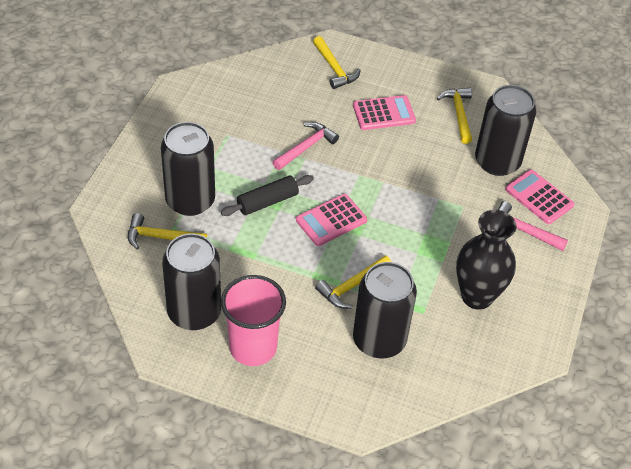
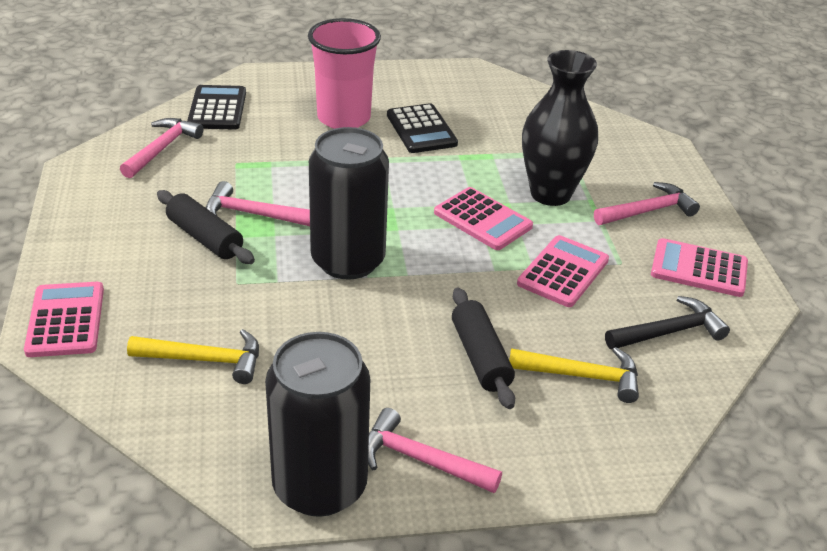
black calculator: none = 0 -> [187,85,246,130] [387,103,458,153] = 2
black can: [161,122,215,216] [162,233,221,330] [353,262,417,358] [475,85,536,176] = 4 -> [265,332,370,517] [309,127,389,280] = 2
black hammer: none = 0 -> [605,296,730,350] = 1
black rolling pin: [221,175,314,216] = 1 -> [157,190,255,264] [452,287,515,409] = 2
pink calculator: [296,194,367,246] [353,95,416,130] [505,170,574,224] = 3 -> [24,282,104,357] [434,187,533,250] [517,235,609,307] [651,238,748,297] = 4
pink hammer: [273,122,339,170] [498,201,568,251] = 2 -> [120,118,203,178] [206,181,310,226] [368,408,502,493] [594,182,700,225] = 4
yellow hammer: [128,213,207,249] [313,36,361,89] [315,255,392,309] [437,88,472,144] = 4 -> [127,329,259,384] [509,347,639,403] = 2

